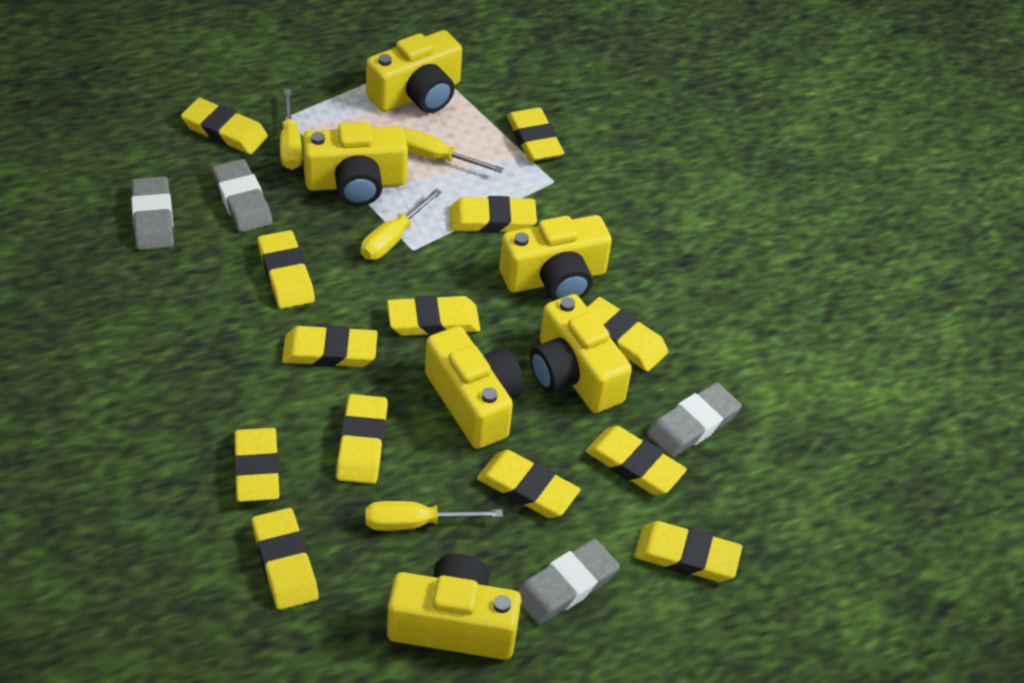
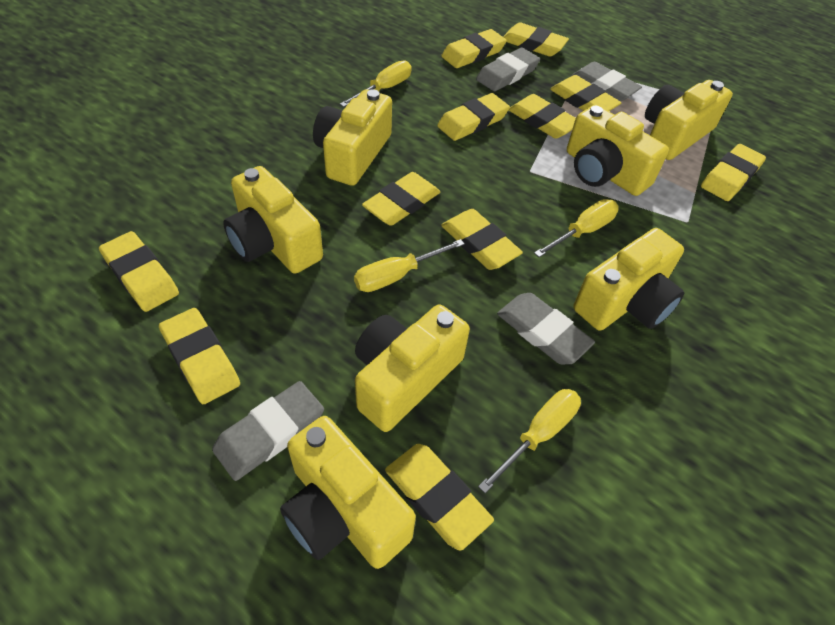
yellow camera: [303,122,408,206] [366,30,462,113] [387,554,521,660] [425,326,524,449] [499,215,612,301] [530,294,632,413] = 6 -> [223,166,323,274] [280,416,416,569] [313,89,392,186] [355,304,470,432] [567,105,669,196] [573,228,684,331] [645,80,733,160] = 7
yellow eraser: [181,98,268,155] [234,428,280,502] [252,508,319,610] [258,230,315,309] [282,325,378,367] [336,394,388,484] [387,295,480,336] [450,196,537,233] [477,450,581,518] [507,107,564,162] [586,426,687,495] [587,297,668,372] [634,521,742,582] = 13 -> [99,231,179,312] [159,308,240,404] [362,172,440,226] [385,444,494,551] [437,93,510,141] [441,29,507,68] [441,209,523,270] [503,22,569,57] [509,94,576,139] [550,75,621,111] [701,144,766,201] = 11

